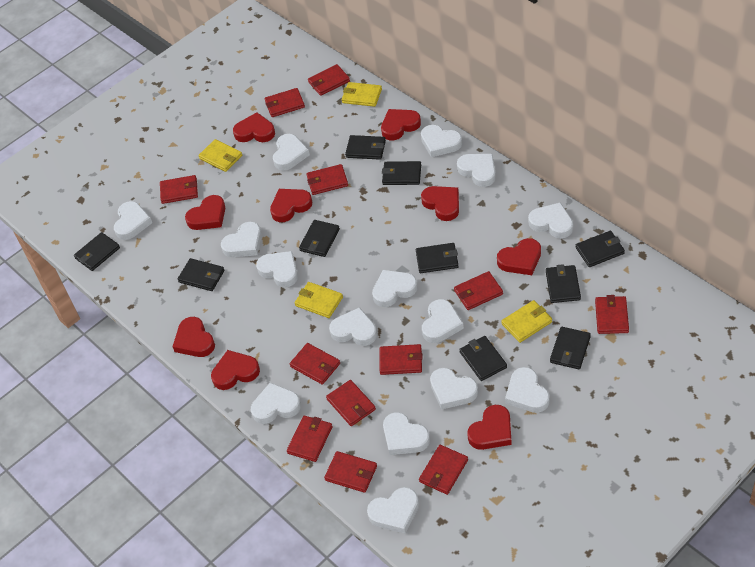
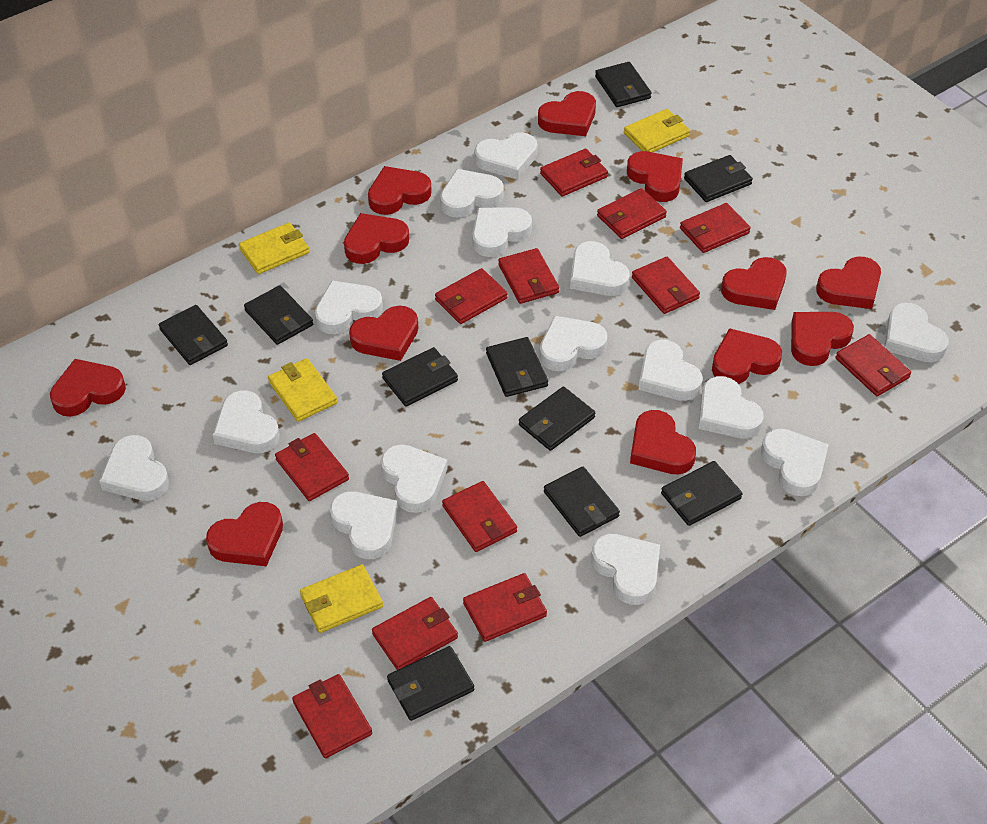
red heart: [173,317,215,357] [185,195,225,230] [211,350,260,390] [233,112,275,142] [270,189,312,222] [381,109,421,141] [421,186,459,221] [467,405,512,450] [497,238,541,275] = 9 -> [50,359,126,417] [206,502,283,566] [344,213,409,264] [349,306,418,361] [368,166,432,215] [538,91,596,136] [627,151,683,202] [630,410,696,474] [712,328,782,384] [721,257,786,310] [791,312,854,366] [816,256,881,309] = 12

